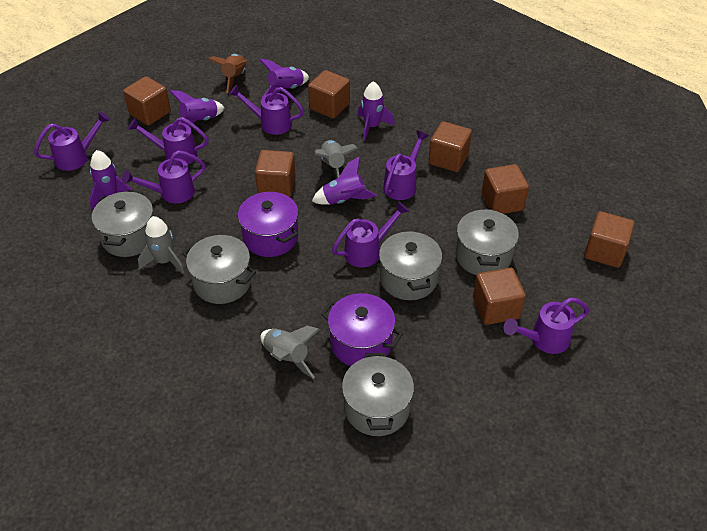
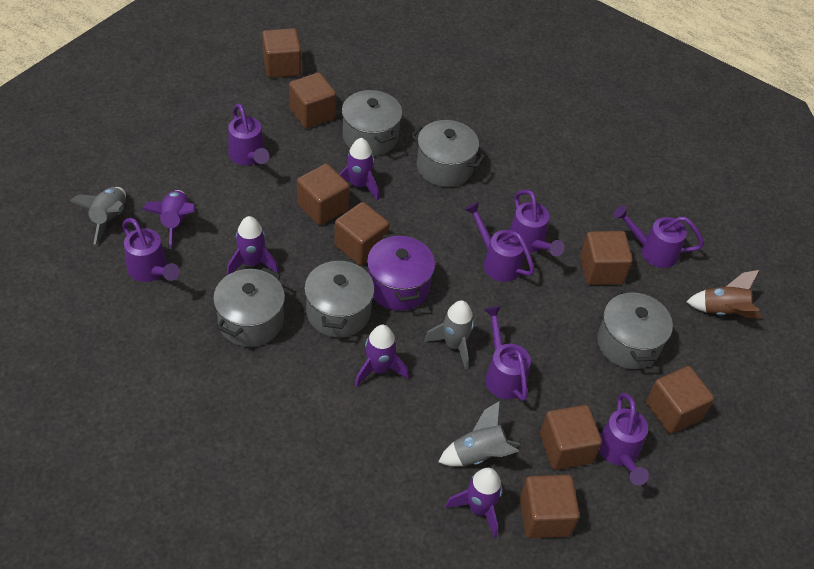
brown cube: [123,76,171,126] [255,150,296,197] [308,70,350,118] [428,121,472,172] [473,268,526,325] [482,164,529,214] [584,211,634,268] = 7 -> [262,28,302,78] [289,72,336,128] [297,164,350,225] [334,202,389,266] [520,475,580,538] [540,405,602,470] [580,231,633,285] [646,366,714,434] = 8
purple pot: [238,192,298,257] [321,293,403,366] = 2 -> [367,233,435,311] = 1

